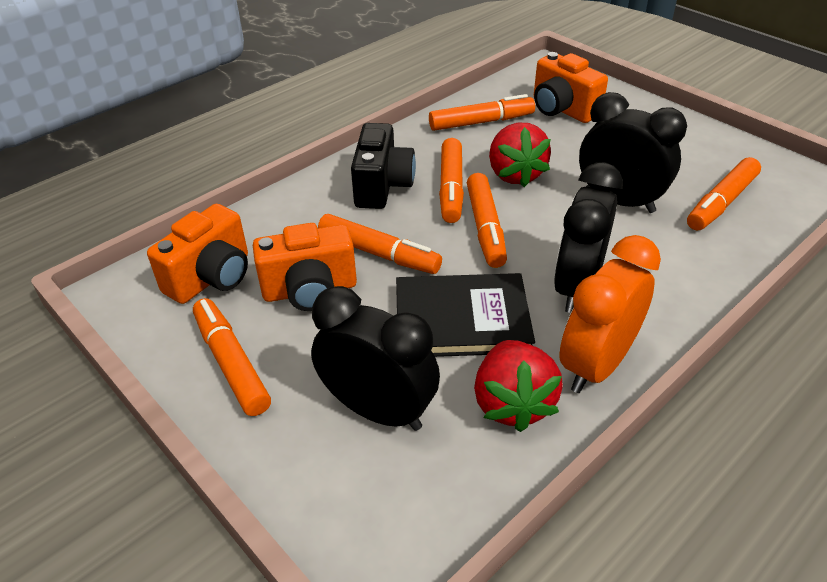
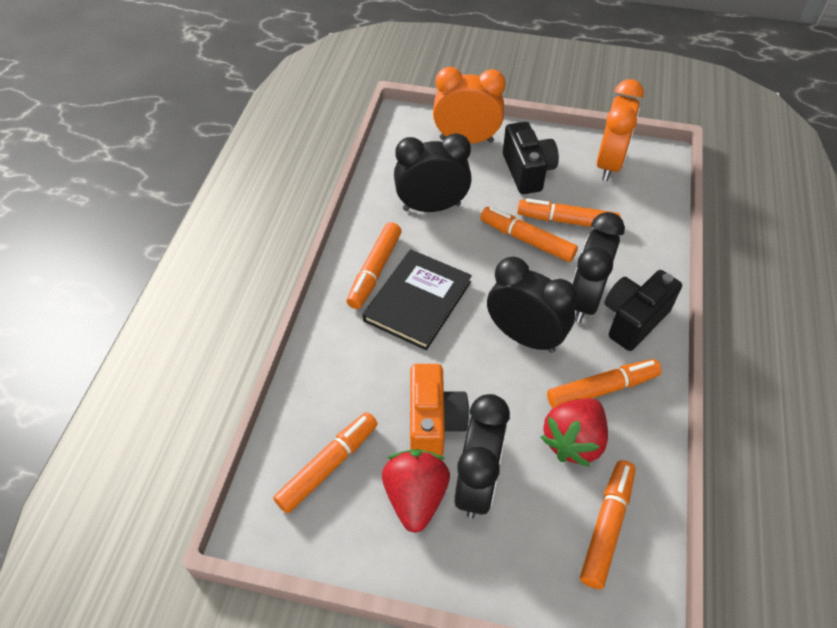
black camera: [351,123,416,209] = 1 -> [503,122,559,194] [605,270,682,351] = 2
black clock: [311,286,440,431] [554,162,623,313] [579,92,687,213] = 3 -> [394,133,472,212] [454,394,510,519] [487,257,577,353] [572,212,625,323] = 4
orange camera: [147,204,248,304] [253,223,357,311] [534,52,608,123] = 3 -> [410,364,469,456] = 1
orange clock: [559,235,661,393] = 1 -> [433,67,506,144] [597,79,644,181] = 2

